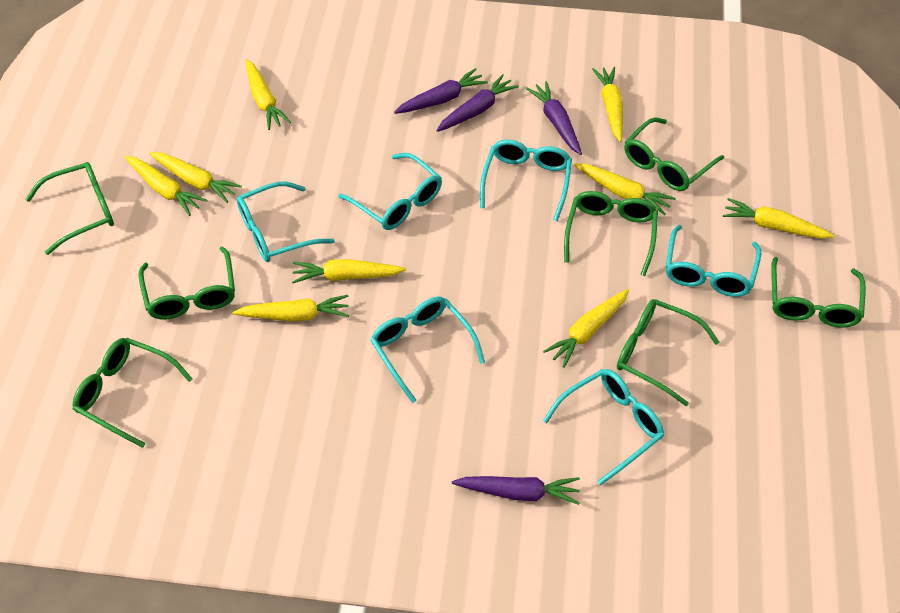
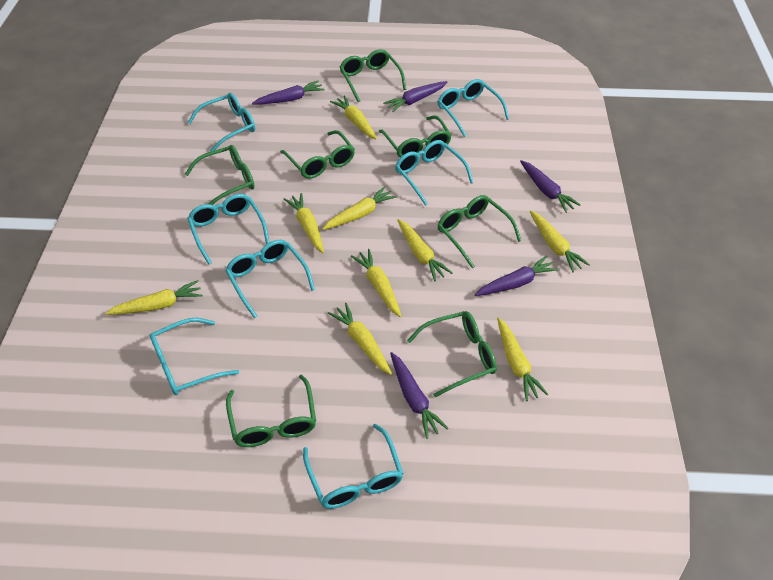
purple carrot: [394,68,488,114] [436,74,519,132] [452,476,580,505] [526,81,582,155] = 4 -> [252,80,325,105] [383,81,447,112] [390,352,449,439] [475,256,559,296] [520,160,581,213] = 5
turquoise glasses: [237,182,335,262] [338,153,442,230] [370,297,485,403] [480,140,572,221] [543,369,664,485] [666,225,761,297] = 6 -> [150,318,239,395] [187,194,270,265] [188,92,255,152] [225,240,315,319] [303,424,404,509] [395,140,474,206] [438,79,509,137] = 7

